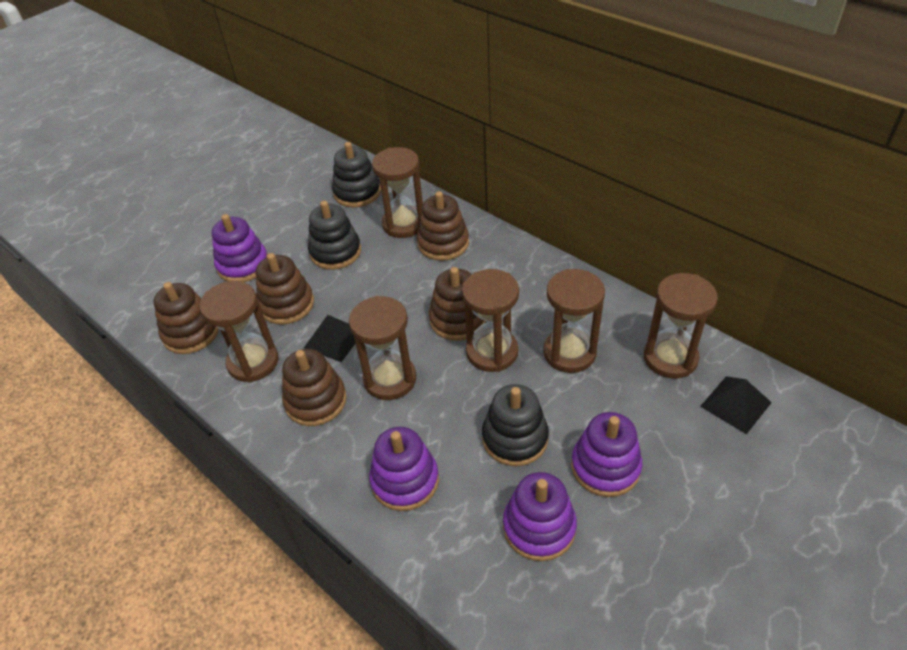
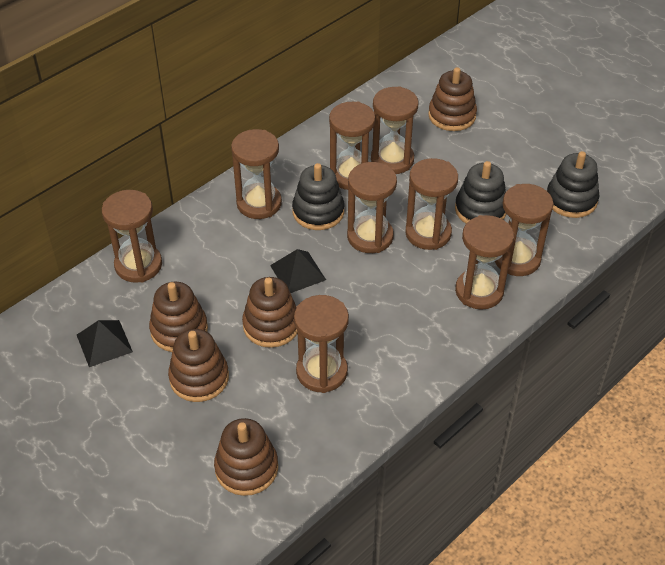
brown hourglass: [199,281,279,382] [349,296,416,400] [372,147,423,238] [462,269,519,372] [543,269,605,373] [644,273,718,379] = 6 -> [102,190,162,283] [231,129,282,219] [294,295,349,393] [329,102,376,190] [347,162,397,253] [371,86,419,174] [405,158,458,250] [455,215,514,310] [495,184,553,276] = 9
purple stacking toy: [212,214,268,282] [369,427,439,511] [503,472,577,561] [571,412,642,497] = 4 -> none = 0

